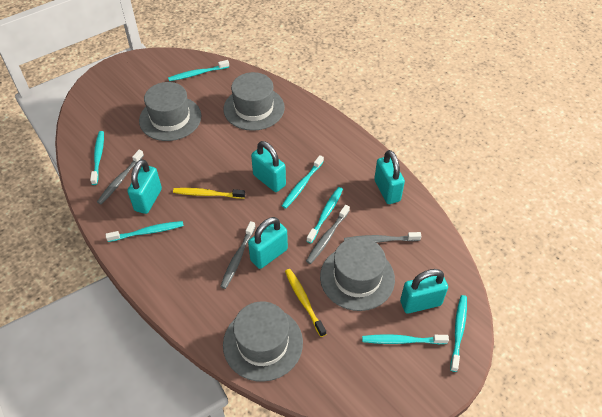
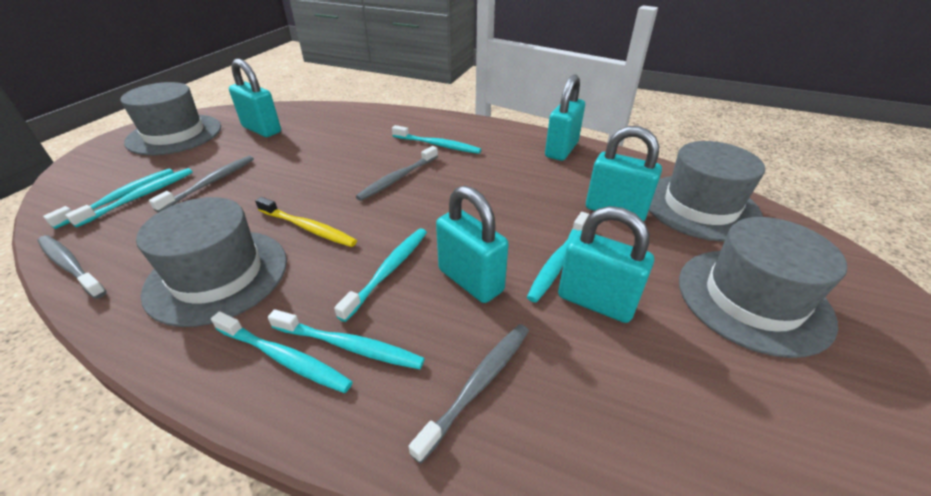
yellow toothbrush: [173,188,245,199] [285,269,326,337] = 2 -> [255,197,357,247] = 1

